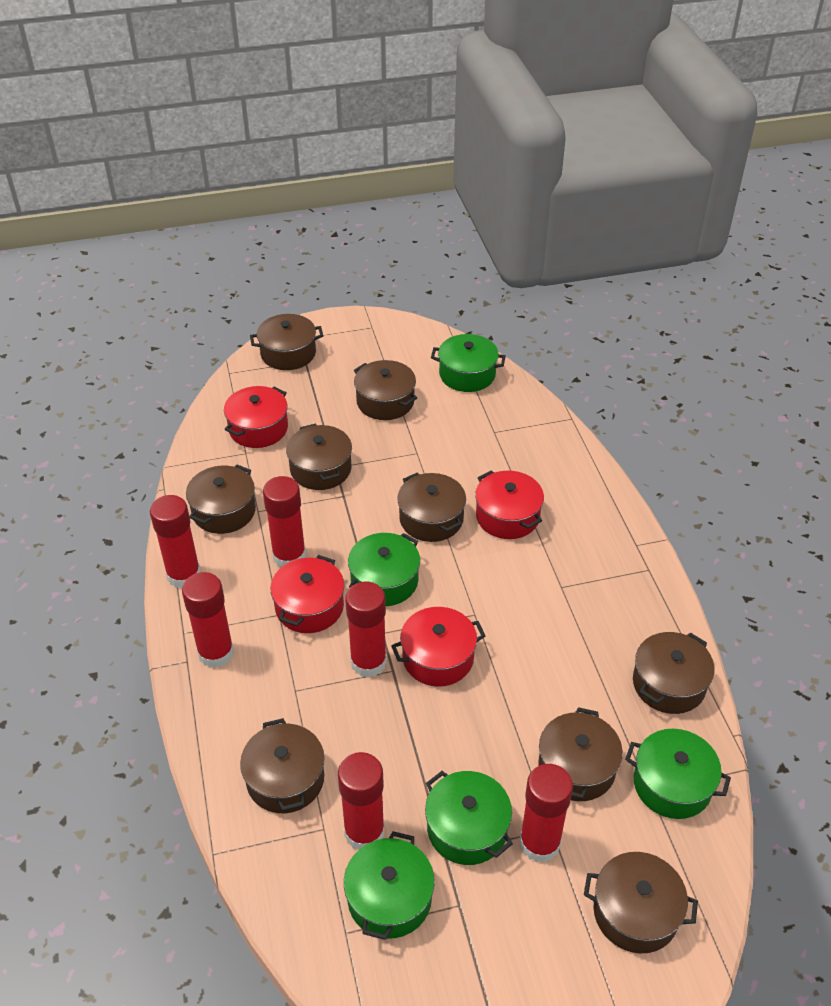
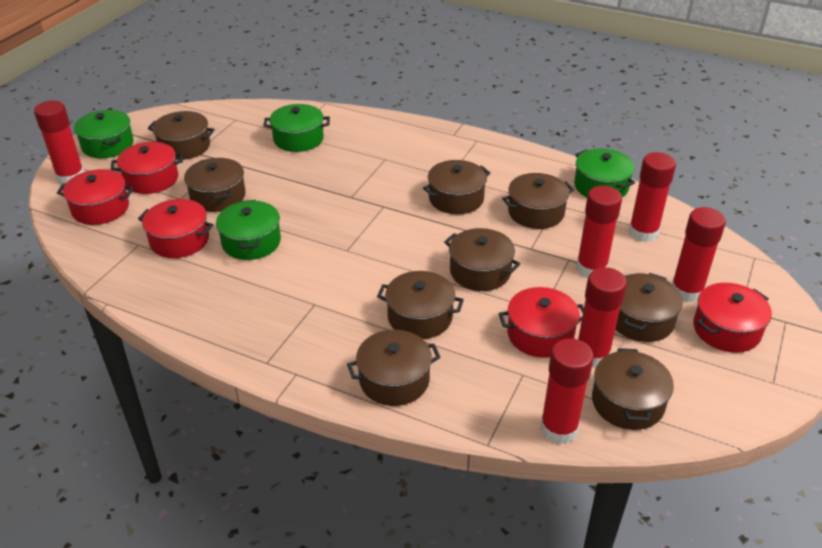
green pot: [344,831,435,940] [348,533,420,606] [425,771,513,865] [431,334,506,392] [625,729,731,819] = 5 -> [74,110,134,158] [216,200,281,260] [263,104,330,152] [574,148,635,198] = 4
red pot: [224,386,288,448] [270,555,344,633] [391,607,485,687] [475,470,544,539] = 4 -> [57,169,133,225] [111,142,183,194] [138,199,213,258] [499,287,584,358] [693,283,772,353] = 5

